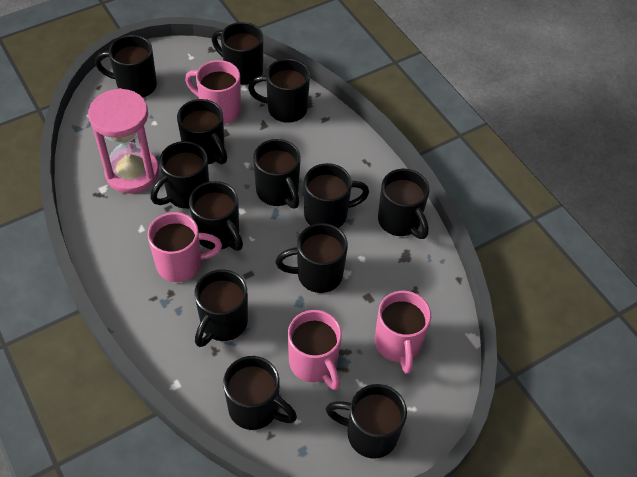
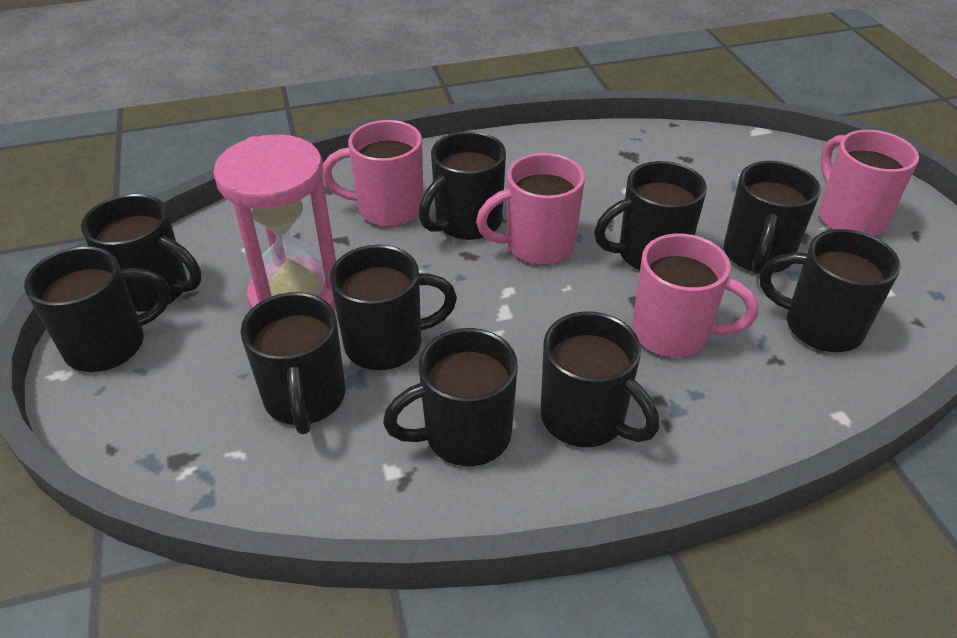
black mug: [95,35,157,98] [151,141,209,209] [177,99,227,164] [189,181,243,251] [194,269,248,347] [212,22,263,85] [223,356,297,430] [248,59,310,123] [253,139,301,209] [275,223,348,293] [304,163,369,228] [326,384,407,459] [378,169,430,239] = 13 -> [24,246,170,372] [81,194,201,312] [240,292,345,434] [330,245,457,370] [383,328,518,466] [419,131,506,240] [541,312,659,447] [594,161,707,270] [724,161,821,274] [760,229,900,352] = 10

